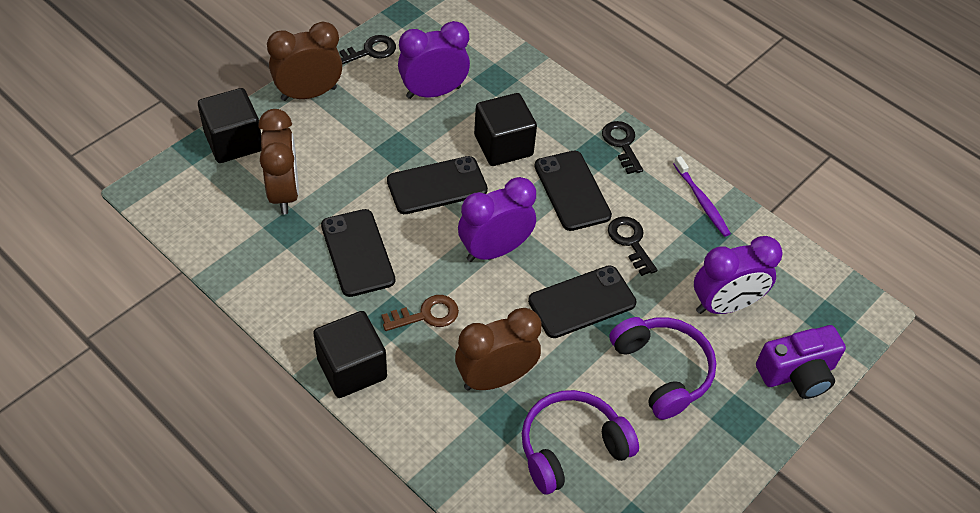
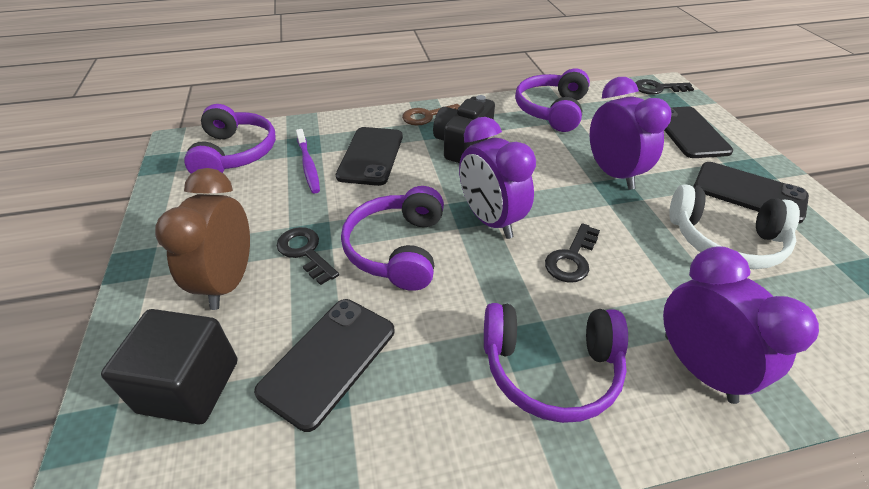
black camera: none = 0 -> [433,95,495,163] = 1
black cube: [198,88,261,163] [313,311,387,398] [474,93,537,166] = 3 -> [101,309,238,425] = 1
brown clock: [258,109,299,214] [267,22,342,101] [455,308,542,390] = 3 -> [155,168,250,310] = 1
purple camera: [756,325,846,399] = 1 -> none = 0
purple headphones: [522,390,639,494] [609,317,717,420] = 2 -> [184,104,276,174] [341,186,444,291] [484,303,628,423] [515,68,590,132] = 4
white headphones: none = 0 -> [669,184,800,269] = 1

